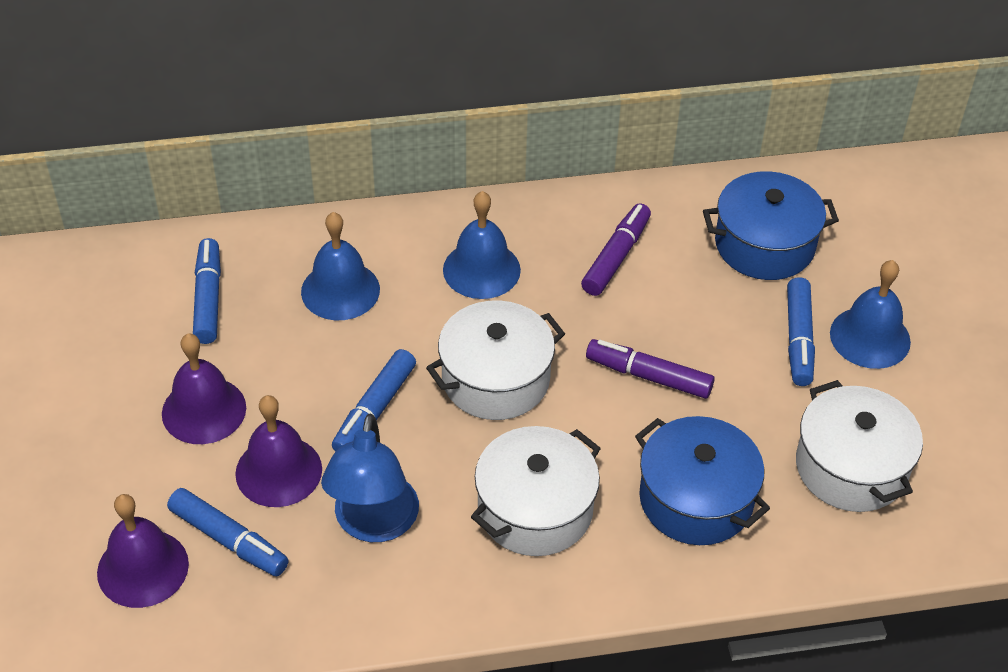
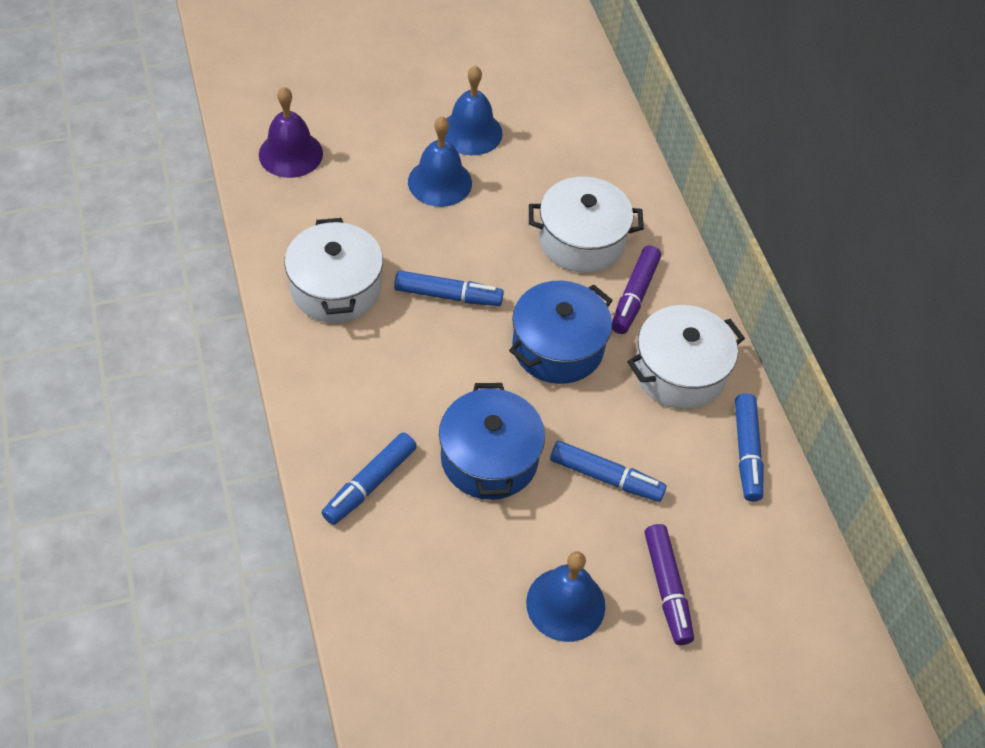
blue lamp: [321,413,419,542] = 1 -> none = 0
purple bell: [97,494,189,608] [162,333,246,444] [235,395,322,507] = 3 -> [259,87,323,178] = 1

